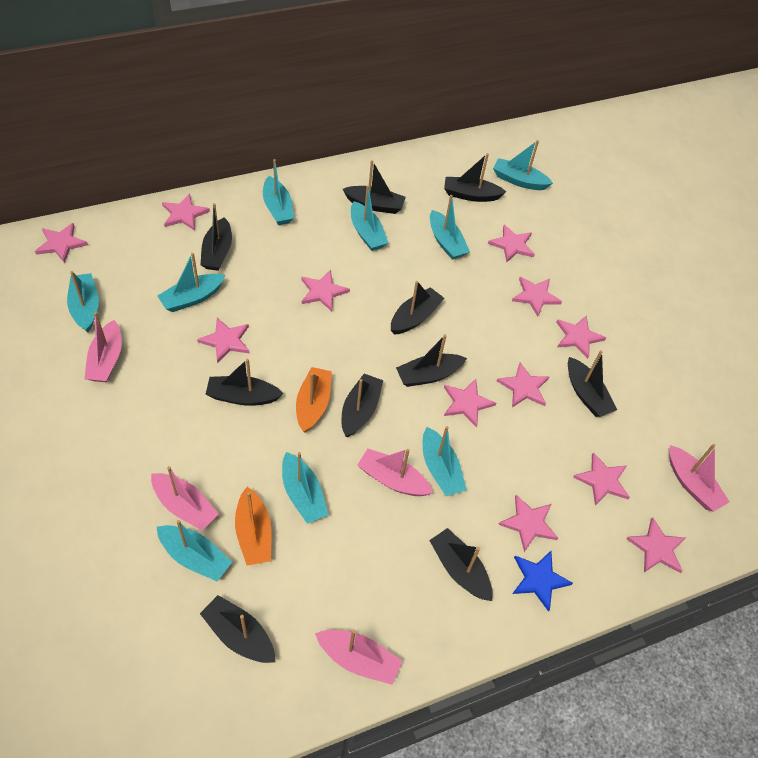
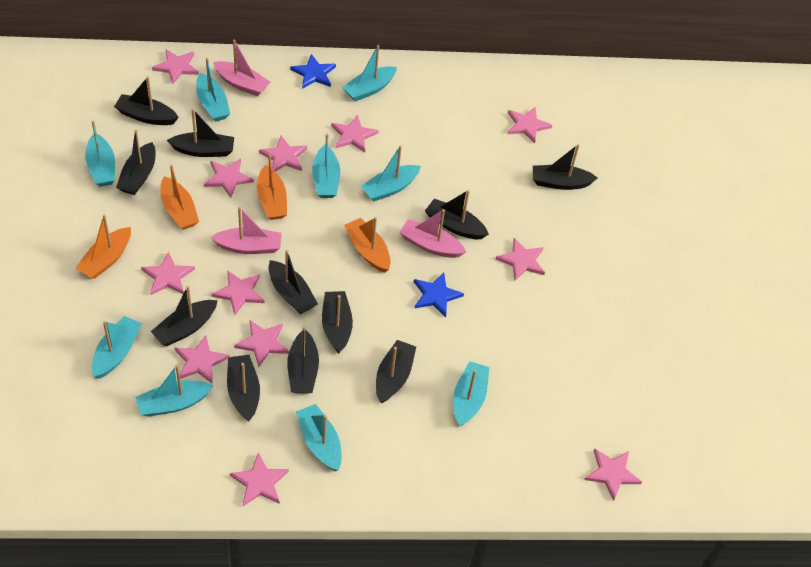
black boat: [200,203,232,271] [200,595,275,663] [205,359,283,406] [342,374,383,437] [343,160,406,214] [391,281,444,335] [396,334,467,387] [429,528,493,601] [444,153,506,202] [568,350,617,417] = 10 -> [114,76,179,125] [116,130,156,195] [151,286,218,346] [167,109,234,157] [227,355,260,422] [268,250,318,314] [287,326,319,393] [322,291,353,353] [376,340,416,403] [425,190,489,239] [533,144,597,190] = 11
blue star: [513,551,573,612] = 1 -> [290,54,336,89] [414,272,464,317] = 2
orange boat: [235,487,271,565] [296,367,332,432] = 2 -> [75,215,131,279] [160,165,199,230] [257,155,287,220] [344,217,391,273] = 4
pink boat: [84,312,122,382] [151,466,219,531] [315,630,402,685] [357,449,433,496] [669,444,730,512] = 5 -> [211,207,281,254] [213,39,270,96] [400,209,466,258] = 3

